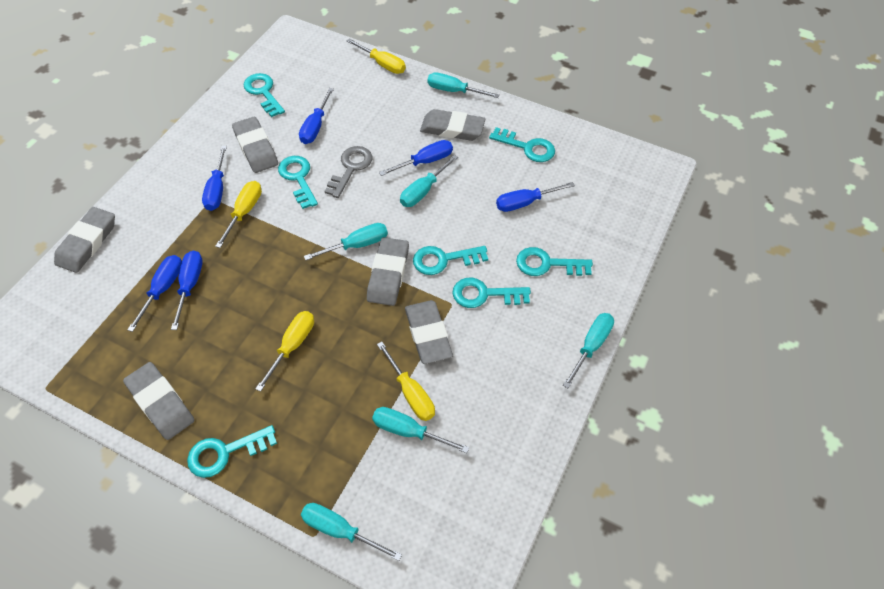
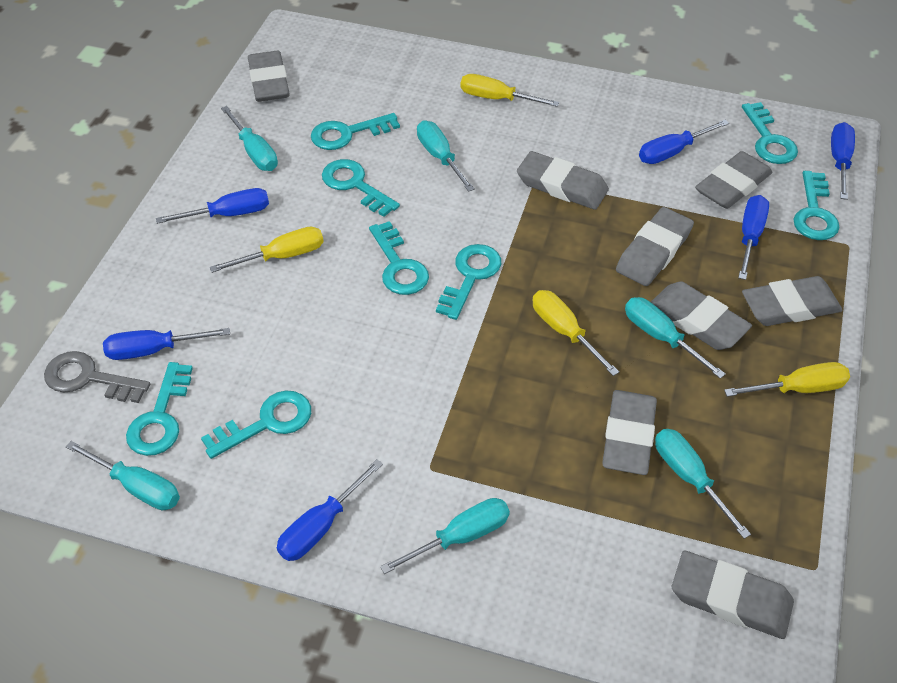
grey eraser: [54,207,115,273] [123,362,194,440] [232,117,278,173] [367,237,409,306] [405,300,453,364] [420,109,485,141] = 6 -> [248,51,289,102] [517,151,609,210] [602,390,657,475] [616,207,694,286] [651,281,752,350] [672,551,794,639] [695,151,772,209] [742,276,843,326] = 8
turquoise key: [187,425,277,478] [244,73,285,117] [278,156,318,209] [413,246,488,275] [453,278,531,308] [489,127,555,162] [516,247,593,276] = 7 -> [126,362,193,456] [201,390,311,459] [311,113,400,150] [322,159,400,217] [369,221,429,295] [436,244,501,320] [742,102,798,164] [793,171,840,240] = 8

